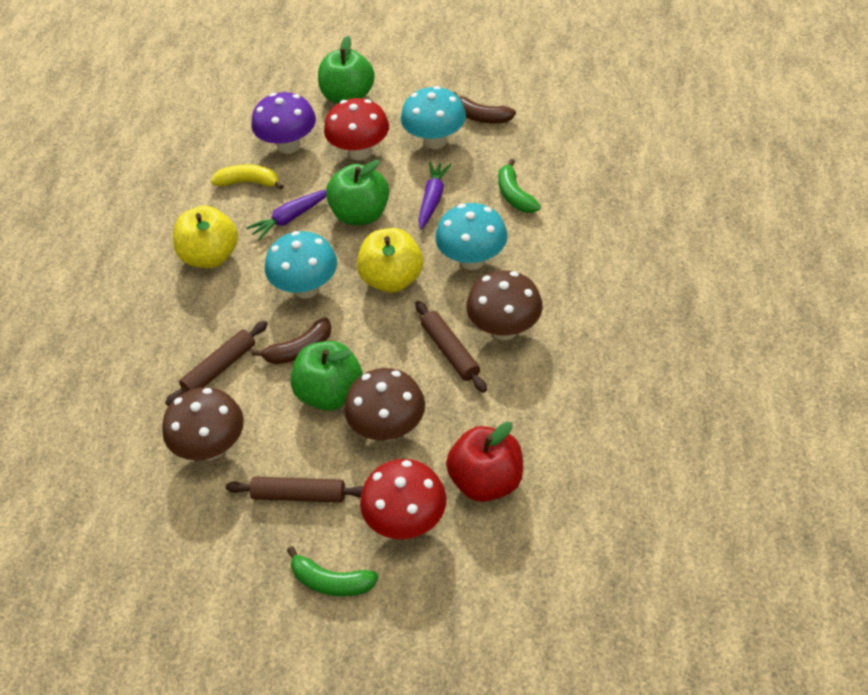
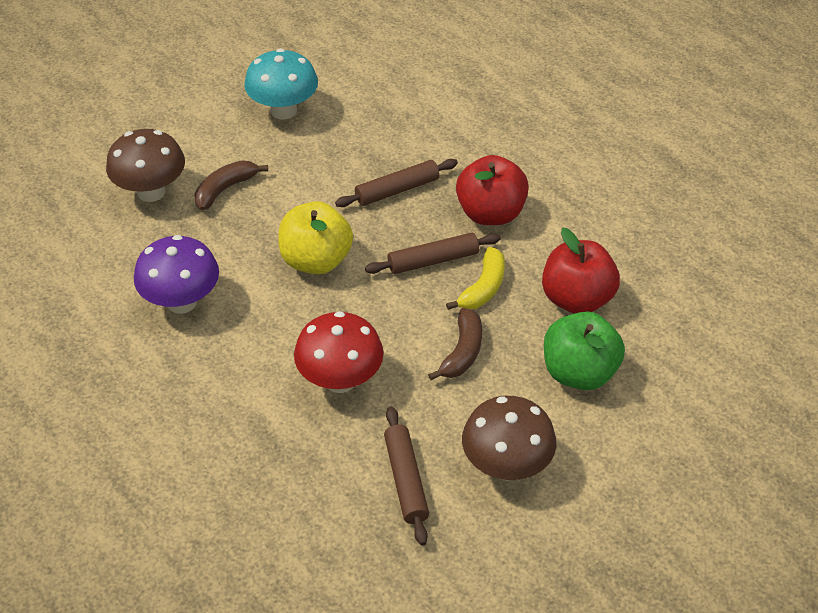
brown mushroom: [162,387,244,460] [344,368,425,441] [466,270,543,340] = 3 -> [106,129,185,202] [462,396,556,481] = 2
green apple: [291,341,363,411] [318,36,375,104] [326,160,389,225] = 3 -> [544,311,625,390] = 1
green banana: [287,546,378,597] [498,159,541,213] = 2 -> none = 0
purple carrot: [246,190,326,241] [418,162,451,229] = 2 -> none = 0
red apple: [446,422,523,502] = 1 -> [456,155,529,225] [542,228,620,314] = 2
red mushroom: [324,98,389,160] [360,459,446,539] = 2 -> [294,311,384,393] = 1
turquoise mushroom: [265,231,337,299] [401,86,466,149] [435,203,508,270] = 3 -> [244,48,318,119] = 1
yellow apple: [173,206,238,268] [357,228,423,293] = 2 -> [278,201,353,274] = 1

